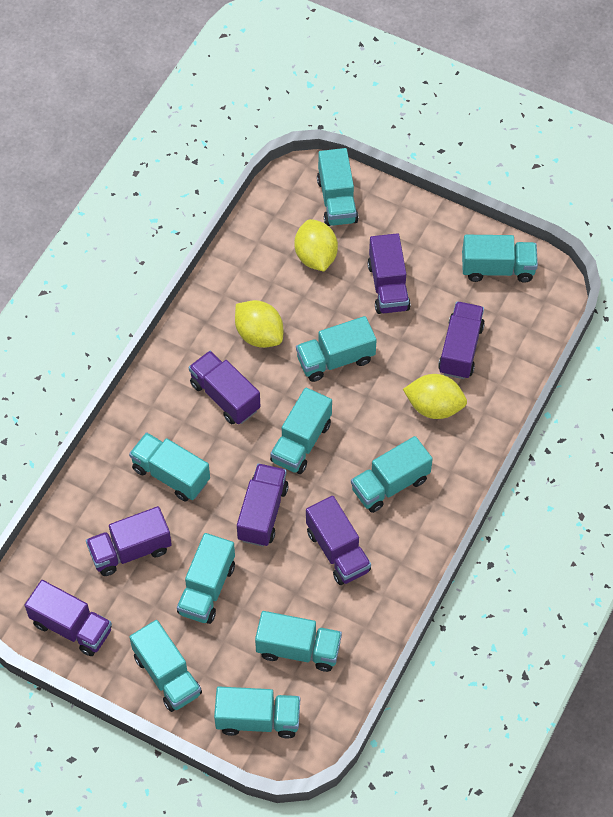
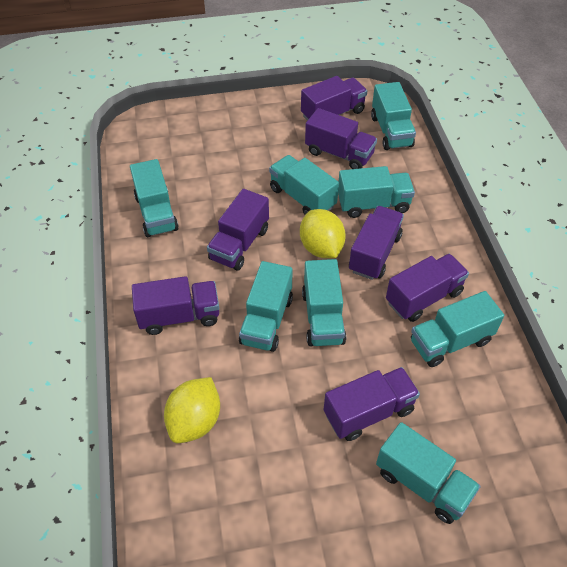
turquoise truck: [129,432,210,502] [130,620,202,712] [177,533,235,624] [214,687,300,739] [255,611,342,672] [270,388,332,474] [296,316,377,382] [317,148,358,226] [351,436,433,513] [462,235,538,283] = 10 -> [130,159,179,237] [239,261,293,352] [269,155,339,215] [302,259,346,347] [338,166,415,218] [371,82,416,150] [376,422,481,524] [411,291,504,367] = 8
yellow lemon: [235,300,283,348] [295,219,338,272] [403,374,467,419] = 3 -> [164,377,220,443] [300,209,346,258] = 2

